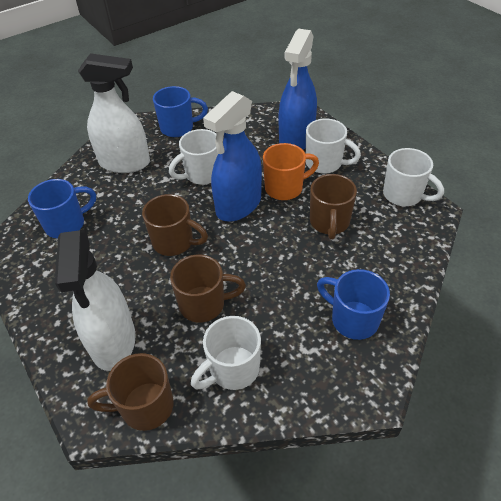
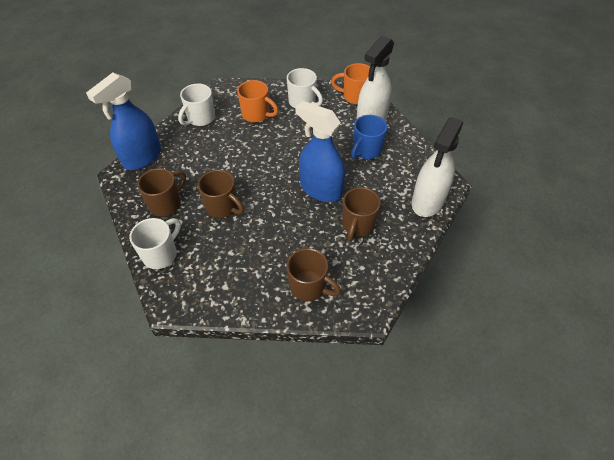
blue mug: [28,179,96,238] [153,86,208,137] [317,269,390,340] = 3 -> [351,115,387,159] = 1
orange mug: [263,143,319,200] = 1 -> [237,80,278,122] [331,63,370,105] = 2
white mug: [169,129,218,185] [191,316,261,390] [306,118,361,174] [383,148,444,206] = 4 -> [129,218,181,269] [178,84,215,126] [287,68,323,108] = 3

